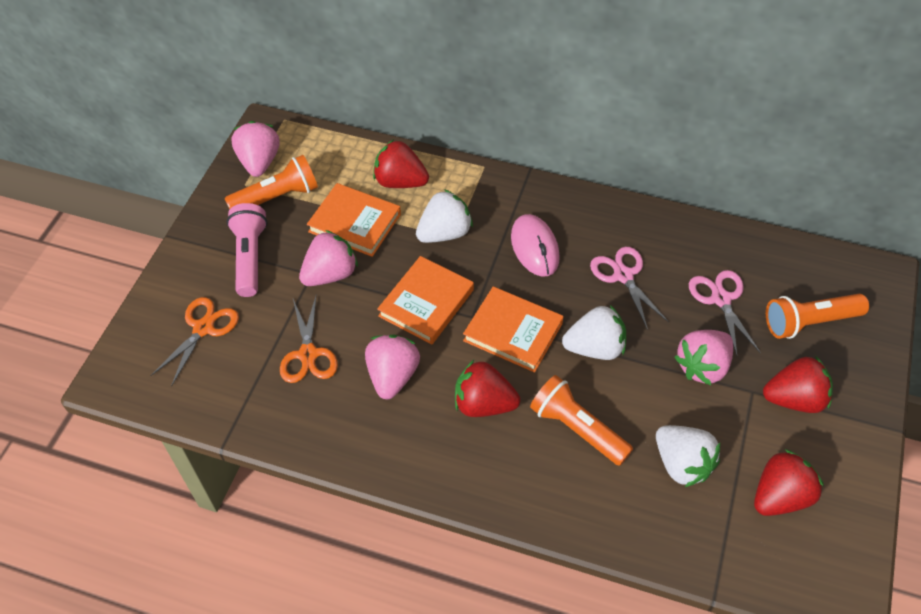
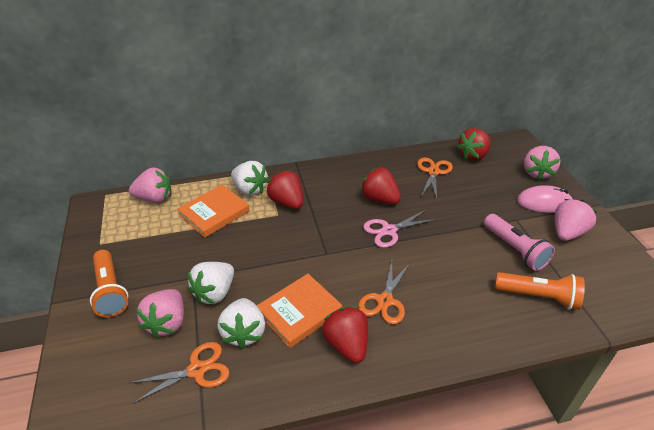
orange book: [307,183,401,257] [377,256,474,345] [463,287,564,373] = 3 -> [177,185,250,238] [257,274,342,348] = 2
orange flashlight: [224,155,318,209] [530,375,633,466] [766,294,869,339] = 3 -> [90,250,128,317] [495,272,585,310] = 2
orange scissors: [150,297,239,387] [280,296,338,383] = 2 -> [129,342,230,404] [358,261,410,324] [417,157,453,199] = 3
pink scissors: [590,247,669,330] [689,270,760,355] = 2 -> [363,210,436,248] = 1

